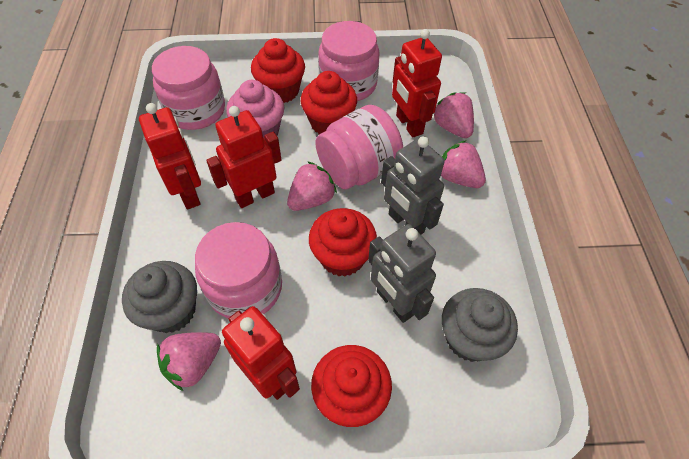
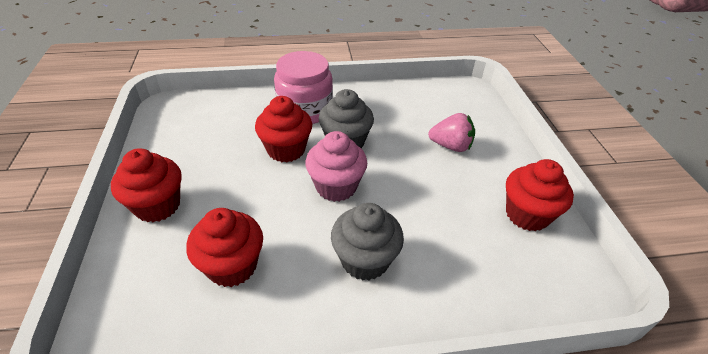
grey robot: [368,224,436,323] [381,136,445,235] = 2 -> none = 0
pink jar: [152,46,225,130] [195,222,282,319] [315,105,403,189] [318,21,379,101] = 4 -> [274,51,333,124] = 1
pink strawberry: [157,332,221,391] [287,161,337,211] [433,92,474,138] [441,140,486,188] = 4 -> [428,113,475,152] = 1
red robot: [139,103,201,210] [206,106,282,208] [222,306,300,400] [392,29,442,138] = 4 -> none = 0

